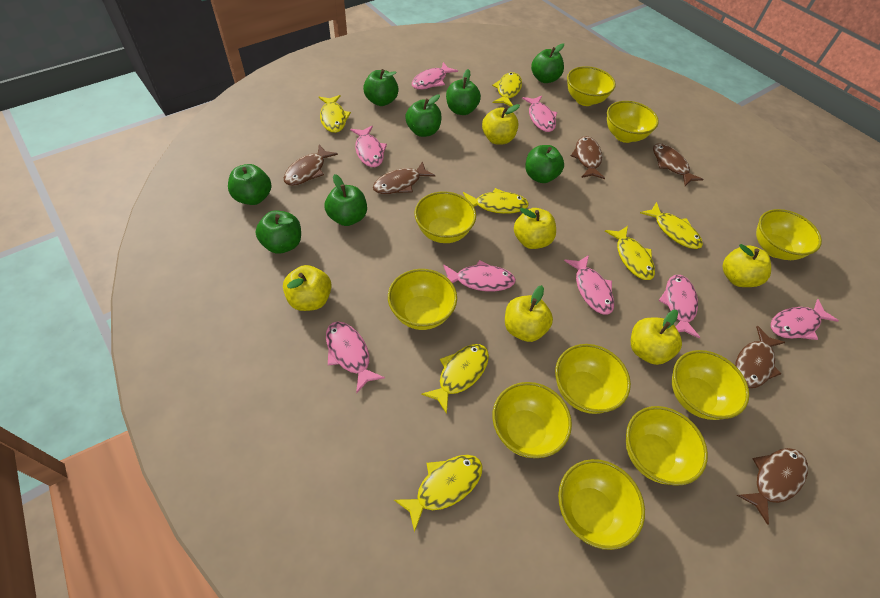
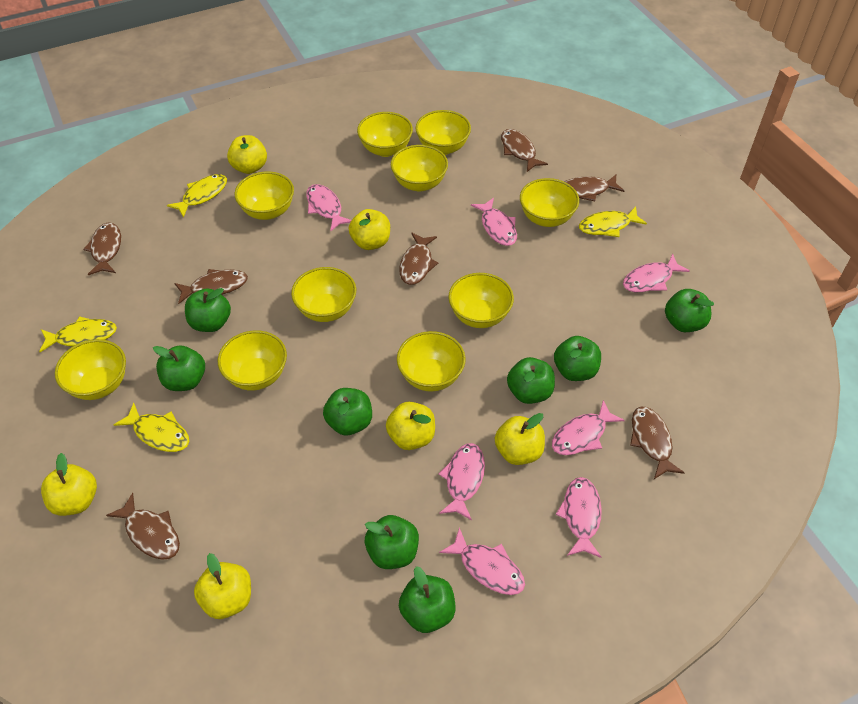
brown fish: [284,145,338,186] [373,161,436,194] [571,136,605,179] [653,143,704,186] [735,326,785,388] [737,448,808,525] = 6 -> [83,222,121,275] [106,493,180,560] [174,269,248,304] [399,233,438,285] [501,129,548,172] [565,175,624,201] [630,407,685,479] = 7
pink fish: [326,322,385,394] [350,126,387,167] [412,62,458,90] [443,260,516,291] [522,96,557,132] [564,255,614,315] [659,275,700,339] [771,299,839,340] = 8 -> [306,184,351,232] [439,443,485,520] [439,527,525,595] [471,198,517,246] [552,400,625,455] [556,477,602,558] [623,254,690,292] = 7
yellow fish: [319,95,351,133] [394,455,483,532] [421,344,489,414] [463,188,529,214] [492,72,522,106] [605,226,655,280] [640,202,703,249] = 7 -> [39,316,117,352] [114,403,189,452] [167,174,227,218] [579,207,647,237] = 4

